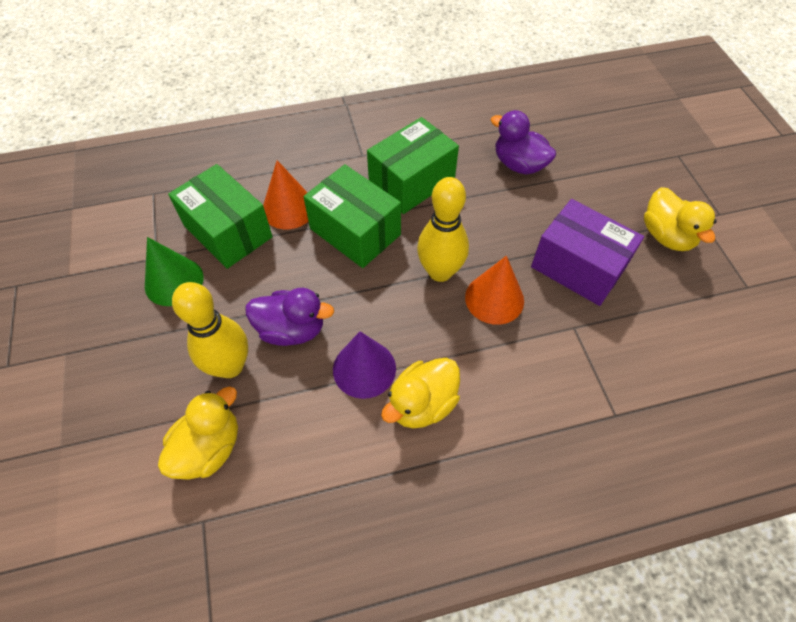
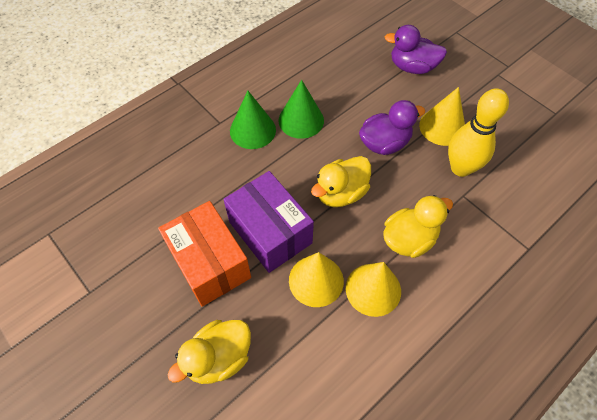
green box: [168,164,273,269] [303,164,401,268] [367,117,459,214] = 3 -> none = 0
green cone: [145,237,204,306] = 1 -> [230,91,276,149] [278,80,324,139] = 2
orange box: none = 0 -> [158,201,251,307] = 1
orange cone: [263,160,308,229] [465,256,524,325] = 2 -> none = 0
purple cone: [333,331,396,399] = 1 -> none = 0
yellow bowling pin: [172,282,248,378] [417,177,469,282] = 2 -> [448,88,509,177] = 1
yellow cone: none = 0 -> [289,252,344,307] [346,262,401,317] [419,87,465,146] = 3

